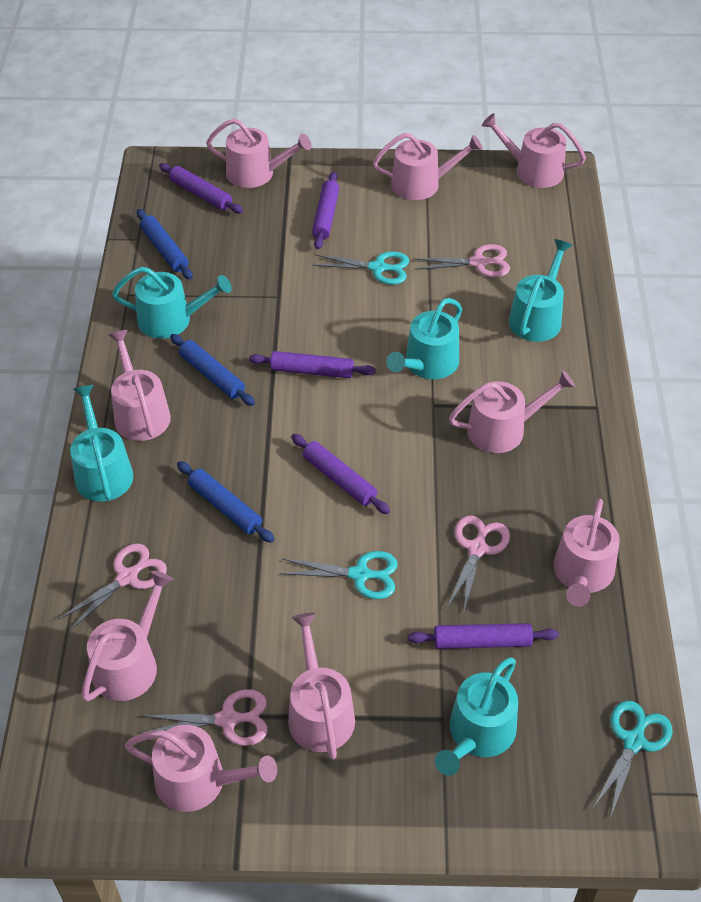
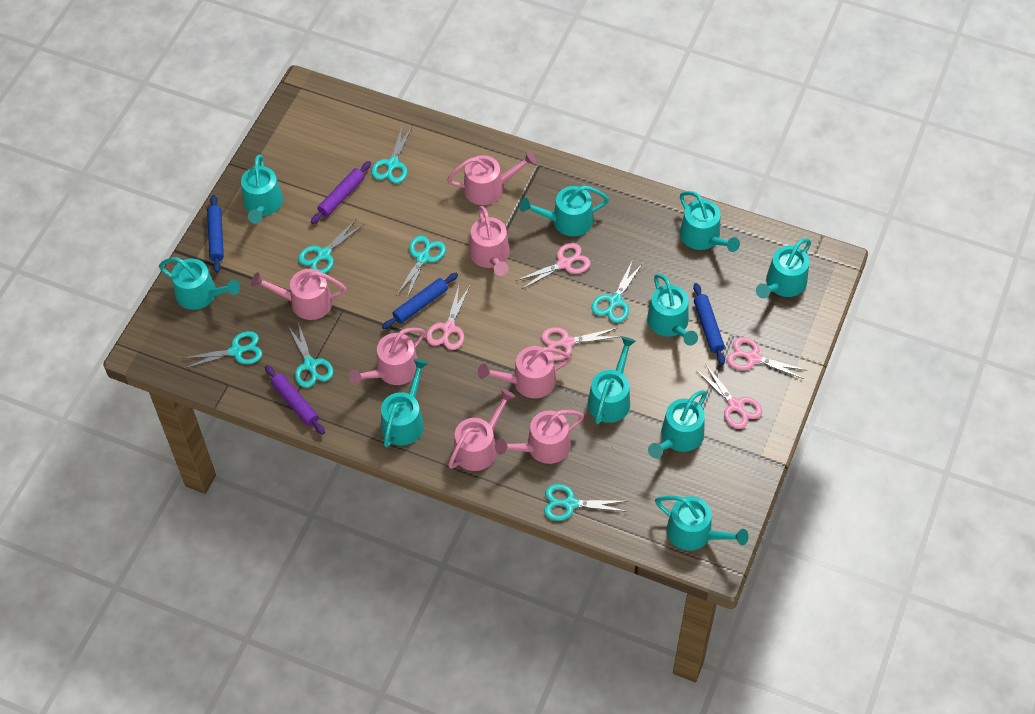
pink scissors: [57,543,167,631] [140,689,268,746] [413,244,510,277] [447,516,510,611] = 4 -> [426,286,470,350] [516,243,591,289] [541,327,621,361] [696,364,762,429] [727,337,808,379] = 5
pink watering can: [81,571,173,702] [108,330,171,441] [125,725,277,812] [206,118,311,188] [288,613,355,760] [373,133,483,200] [449,370,575,453] [482,113,586,188] [553,499,620,607] = 9 -> [251,269,347,320] [349,328,425,385] [447,151,536,205] [448,389,515,471] [469,206,510,276] [478,346,572,398] [495,410,584,464] = 7
purple rolling pin: [159,163,243,213] [249,351,376,378] [291,434,390,514] [312,172,339,249] [408,623,559,649] = 5 -> [265,365,325,435] [311,161,371,224] = 2
turquoise scissors: [280,551,398,599] [312,251,409,285] [593,701,673,816] = 3 -> [182,331,262,369] [288,322,333,388] [298,219,364,274] [371,124,413,183] [396,236,446,299] [544,484,628,521] [592,261,643,323] = 7
turquoise watering can: [70,385,133,502] [112,267,232,339] [386,298,462,379] [435,657,518,776] [509,239,573,342] = 5 -> [159,257,240,310] [241,155,283,224] [381,359,428,448] [519,186,609,236] [588,337,636,425] [647,274,698,346] [648,390,707,459] [655,496,749,551] [680,191,740,252] [756,238,811,299] = 10

